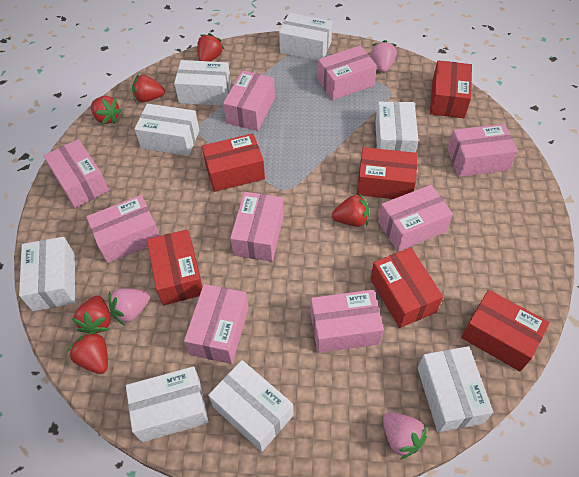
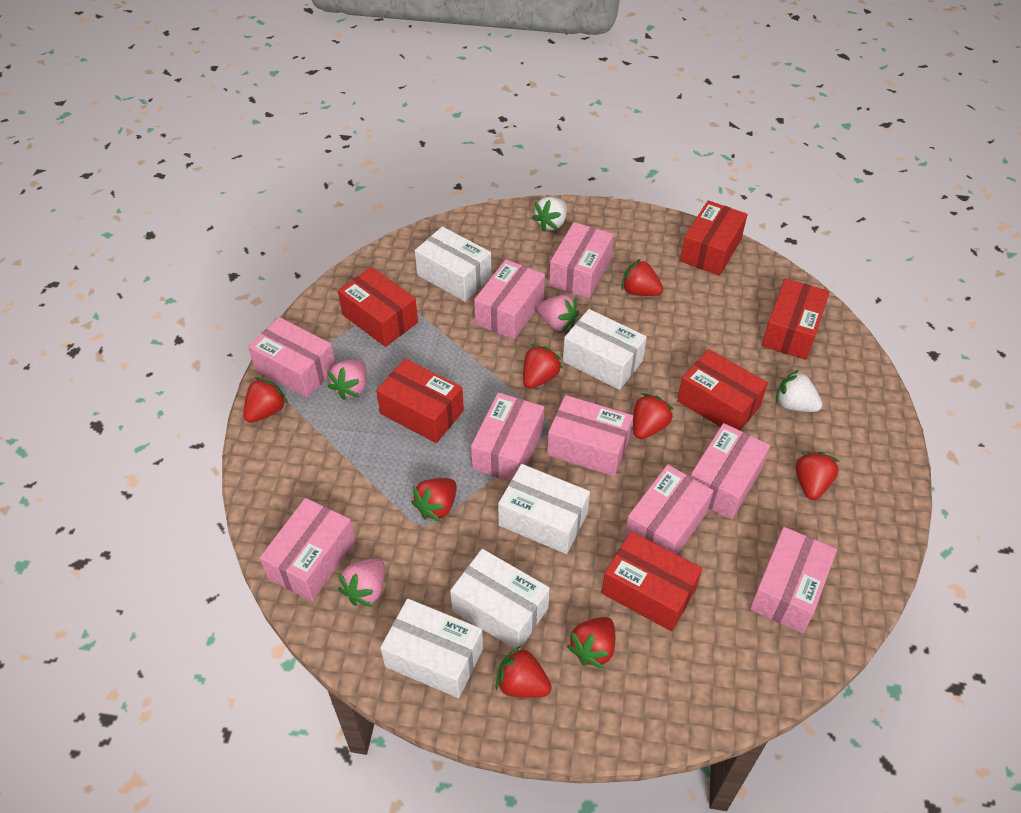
red strawberry: [67,331,108,374] [72,296,111,334] [91,96,122,125] [132,74,165,102] [197,33,224,62] [332,193,369,227] = 6 -> [243,378,288,423] [411,478,457,522] [496,646,552,698] [523,345,563,388] [567,617,615,669] [621,259,663,296] [633,393,674,439] [796,452,840,500] = 8
white box: [19,237,75,311] [126,366,209,442] [135,104,199,156] [174,60,231,106] [208,360,293,452] [279,13,332,61] [375,101,418,153] [418,346,493,432] = 8 -> [380,599,483,698] [415,227,492,301] [450,549,550,650] [498,464,590,554] [563,309,647,390] = 5
white strawberry: none = 0 -> [532,197,567,232] [776,370,822,412] = 2

